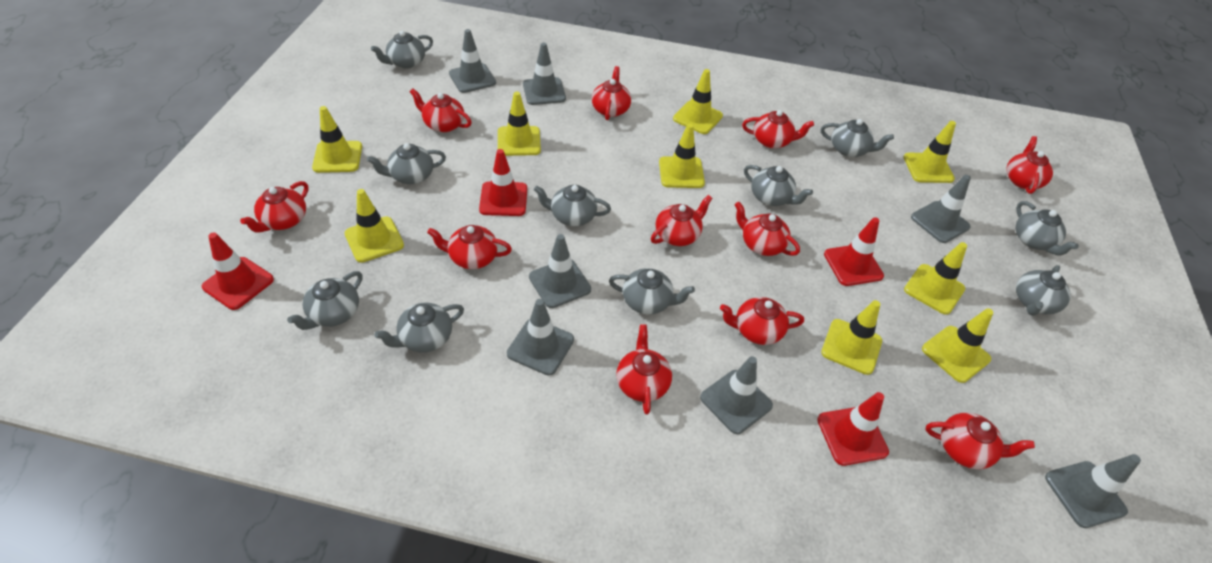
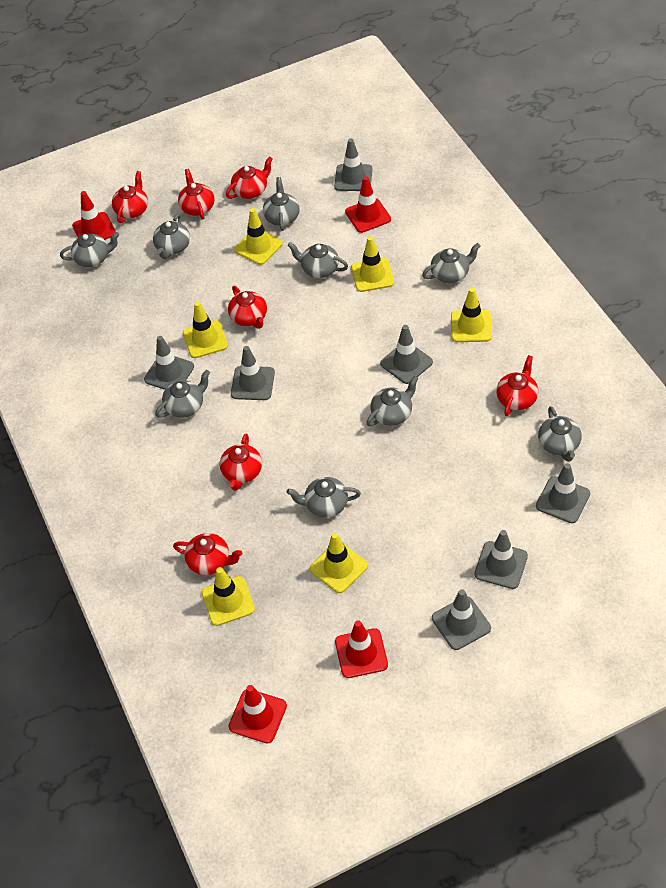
grey teapot: [287,271,362,330] [367,143,446,184] [371,30,433,69] [374,303,464,353] [534,185,611,226] [609,268,695,315] [744,165,813,206] [821,119,894,157] [1015,201,1079,256] [1016,265,1071,316] = 10 -> [60,232,119,267] [153,214,190,259] [155,370,210,418] [263,177,300,231] [287,242,348,278] [287,477,361,517] [366,376,418,426] [422,243,481,283] [538,406,582,462] = 9
red teapot: [240,181,308,233] [410,89,472,132] [427,225,512,269] [591,66,631,120] [616,324,672,415] [651,195,713,246] [720,297,804,345] [734,202,800,256] [742,110,814,148] [925,413,1035,469] [1006,136,1053,194] = 11 -> [112,171,148,223] [173,533,243,575] [178,169,214,220] [220,434,262,491] [226,156,273,199] [228,286,267,329] [496,355,538,416] = 7
yellow traffic cone: [312,106,362,173] [344,189,404,263] [498,92,541,156] [659,124,705,188] [673,69,723,134] [821,300,882,375] [904,121,956,183] [904,242,967,315] [922,308,993,383] = 9 -> [183,302,228,358] [202,567,255,626] [234,208,283,265] [310,533,368,593] [351,236,394,292] [451,288,492,342] = 6

